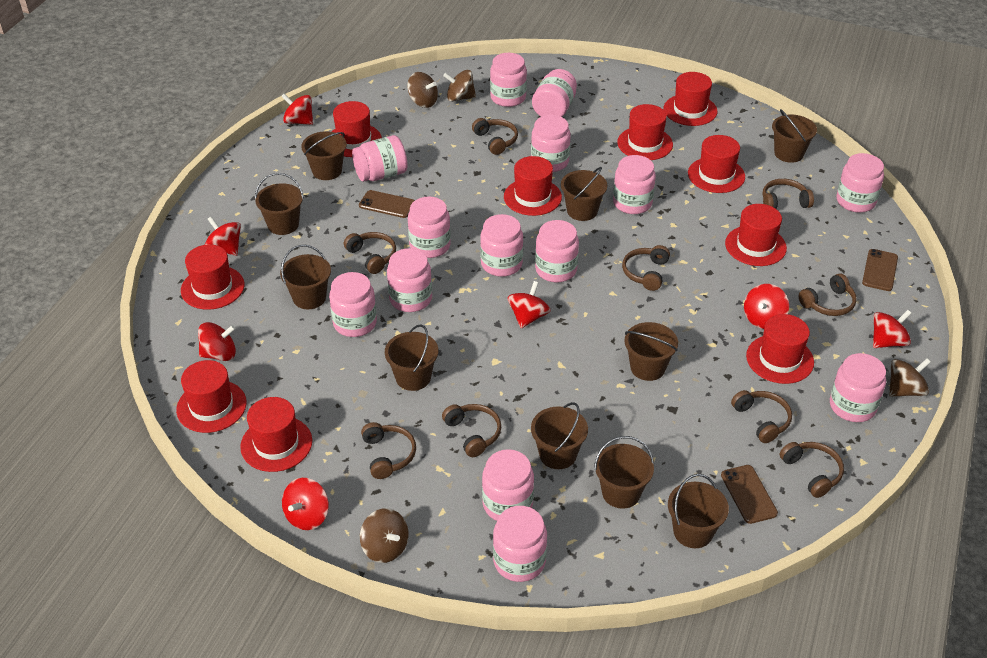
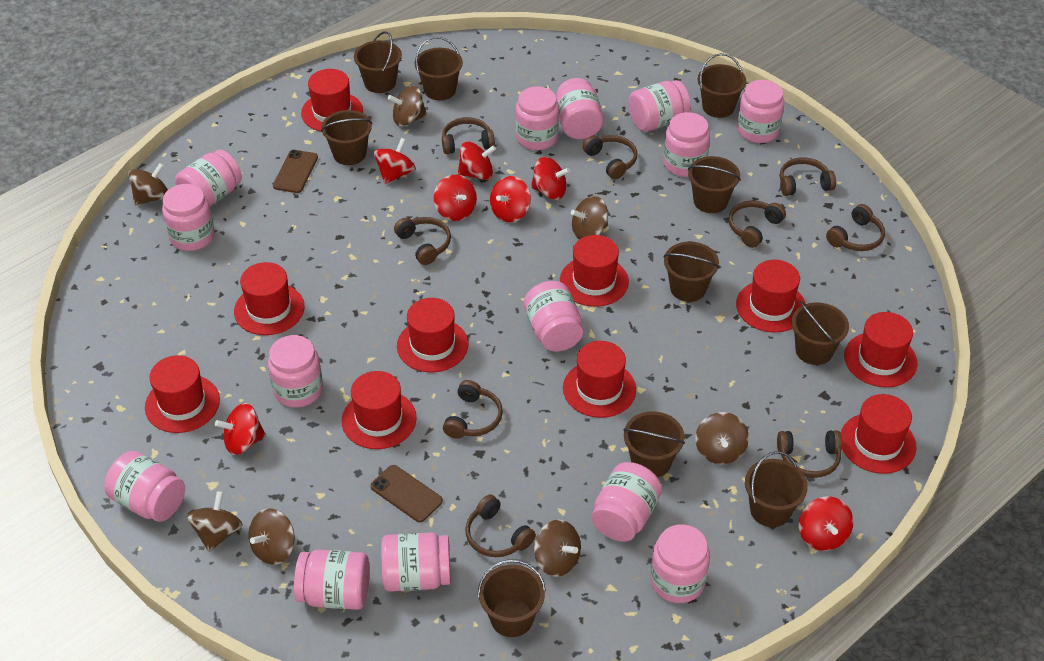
brown phone: [359,190,415,218] [721,465,778,524] [862,249,898,291] = 3 -> [273,150,318,193] [371,465,443,522] = 2
brown spinning top: [360,508,408,563] [407,72,438,108] [443,70,476,102] [889,358,930,397] = 4 -> [128,163,168,206] [187,491,243,552] [248,508,295,565] [388,86,427,126] [534,520,581,577] [571,196,608,240] [695,412,749,464] = 7

